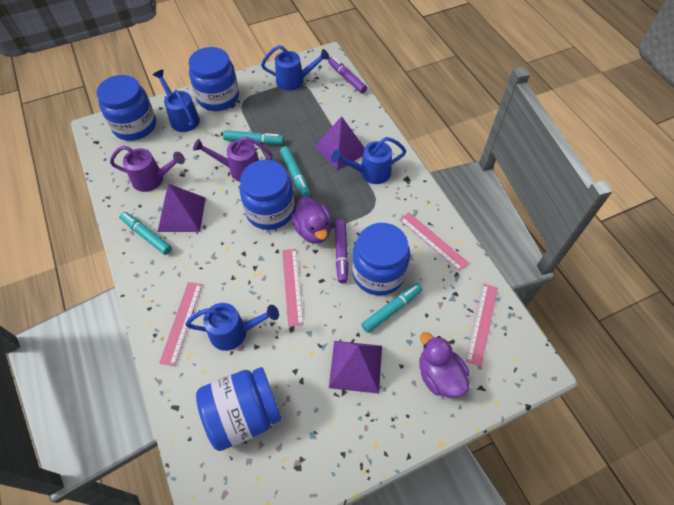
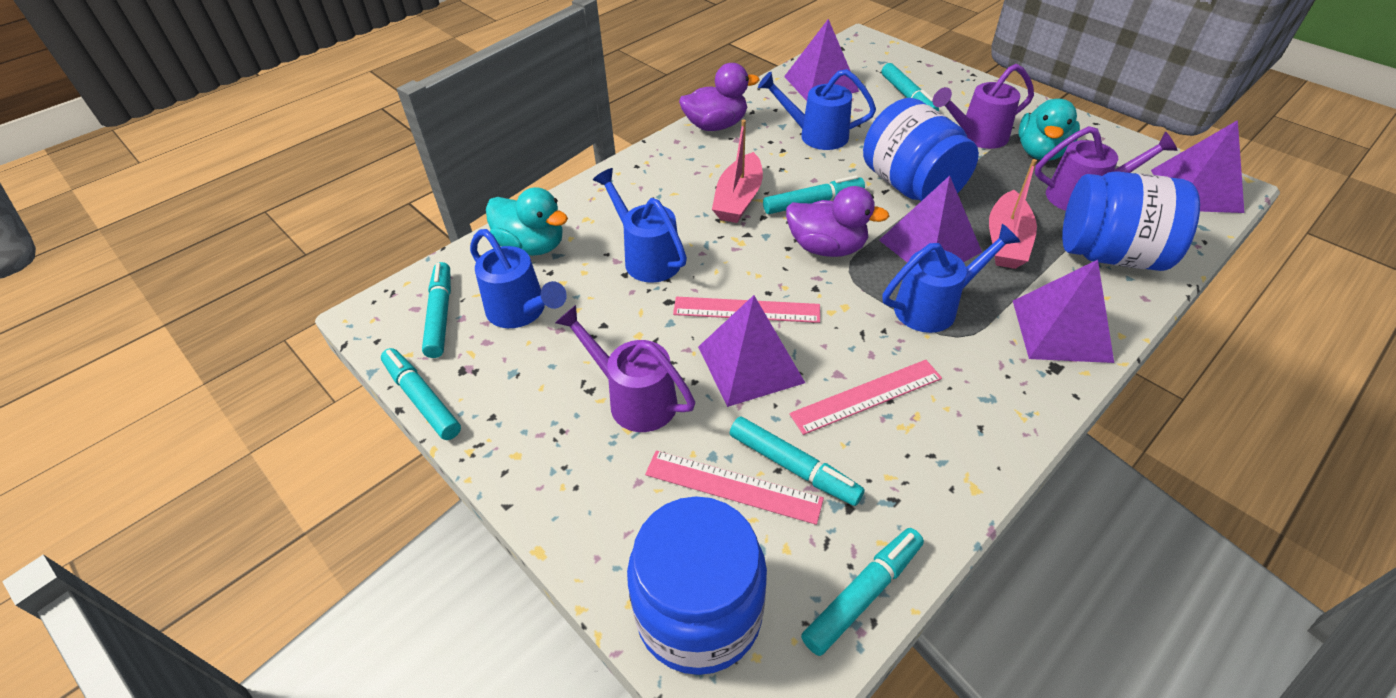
blue jar: [97,75,156,141] [189,47,239,111] [196,367,282,451] [239,160,295,230] [352,223,410,296] = 5 -> [627,496,767,675] [863,98,979,201] [1062,171,1200,271] = 3
pink boat: none = 0 -> [712,120,763,223] [989,159,1037,269] = 2
pink ruler: [159,282,202,366] [282,249,304,327] [399,212,469,271] [466,284,498,367] = 4 -> [645,451,824,525] [673,297,820,323] [789,360,942,435] = 3
purple marker: [328,57,367,94] [335,220,348,283] = 2 -> none = 0
purple pyramid: [158,184,206,232] [315,116,364,170] [329,341,382,394] = 3 -> [698,295,805,407] [784,19,859,101] [879,176,982,263] [1013,260,1114,363] [1151,120,1244,213] = 5
purple watering can: [110,145,185,192] [193,137,273,181] = 2 -> [555,305,695,432] [933,64,1034,149] [1035,126,1177,211] = 3
turquoise duck: none = 0 -> [486,187,568,256] [1018,98,1080,161] = 2
turquoise marker: [120,212,172,255] [223,130,284,144] [280,146,310,196] [361,283,423,333] = 4 -> [381,348,461,440] [422,262,451,358] [730,417,865,506] [763,175,865,214] [801,528,924,656] [882,63,939,112] = 6

